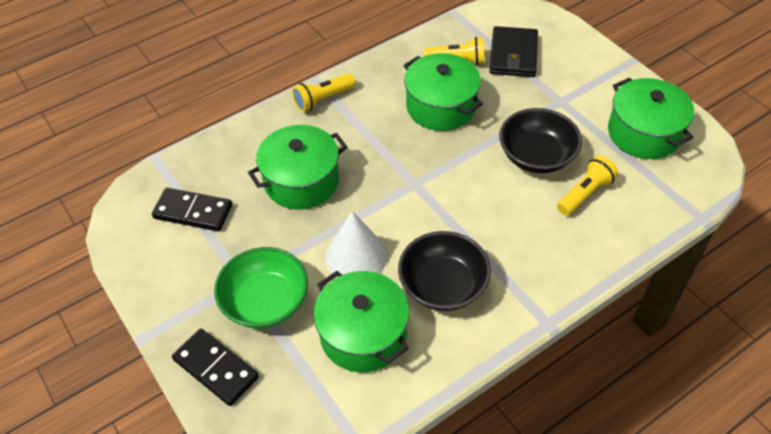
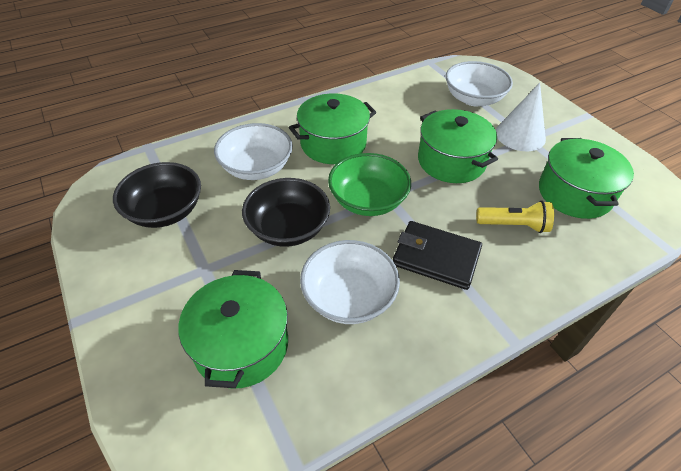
black domino: [152,188,232,231] [172,329,259,406] = 2 -> none = 0
white bowl: none = 0 -> [214,123,293,180] [300,240,400,324] [446,61,513,106] = 3
yellow flashlight: [292,73,355,112] [424,37,485,65] [557,155,618,216] = 3 -> [476,201,554,233] = 1

